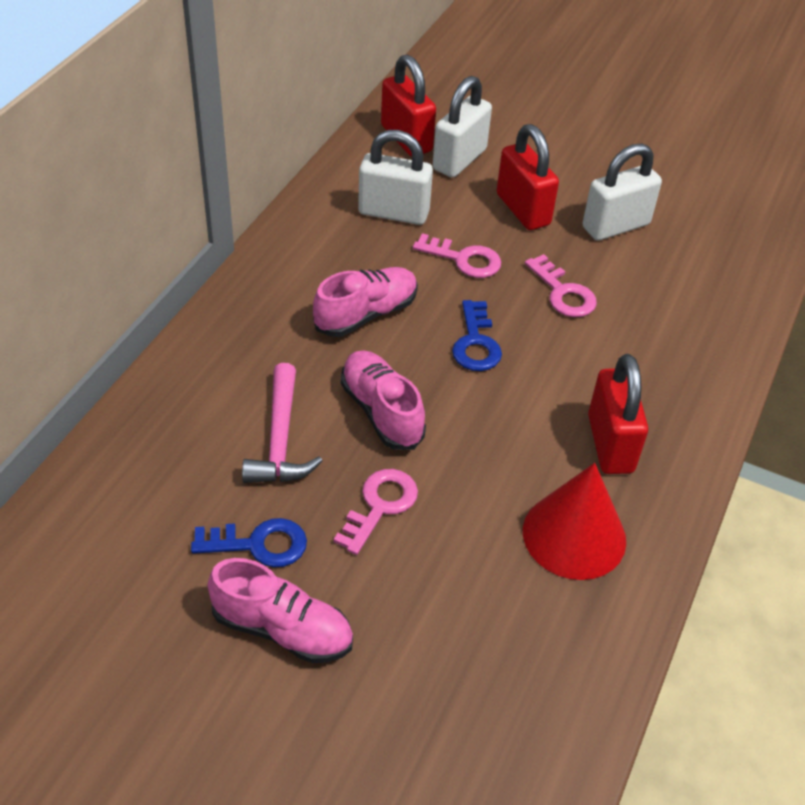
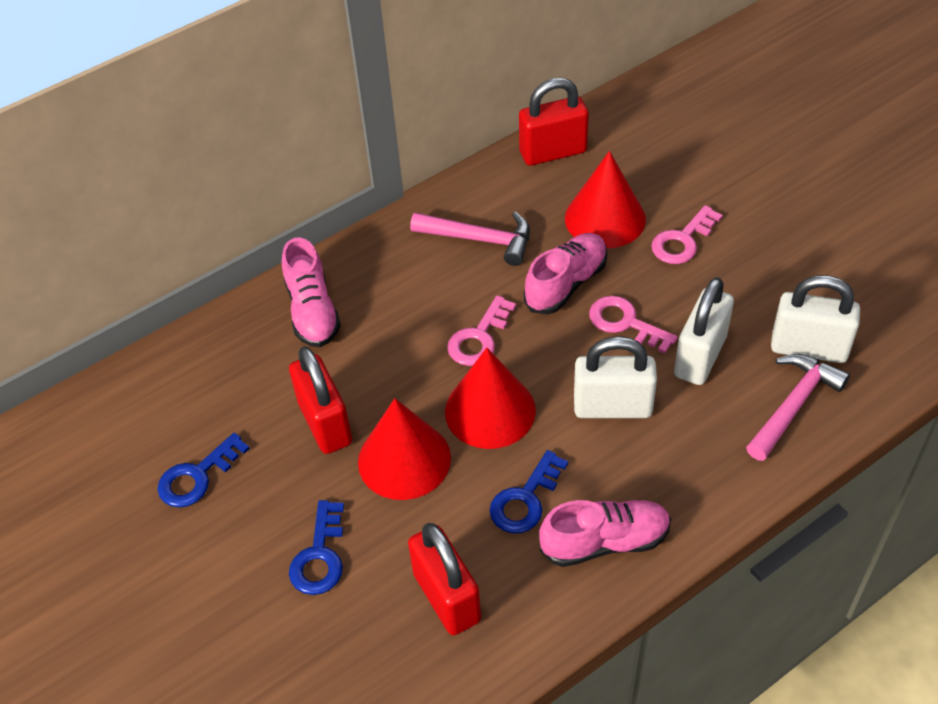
blue key: [191,518,307,567] [452,300,502,371] = 2 -> [157,433,250,507] [289,500,344,595] [490,450,568,533] = 3
pink hammer: [242,363,322,483] = 1 -> [410,212,530,266] [746,354,850,461] = 2
red cone: [523,463,626,580] = 1 -> [358,398,451,500] [445,348,536,449] [565,151,646,248] = 3

